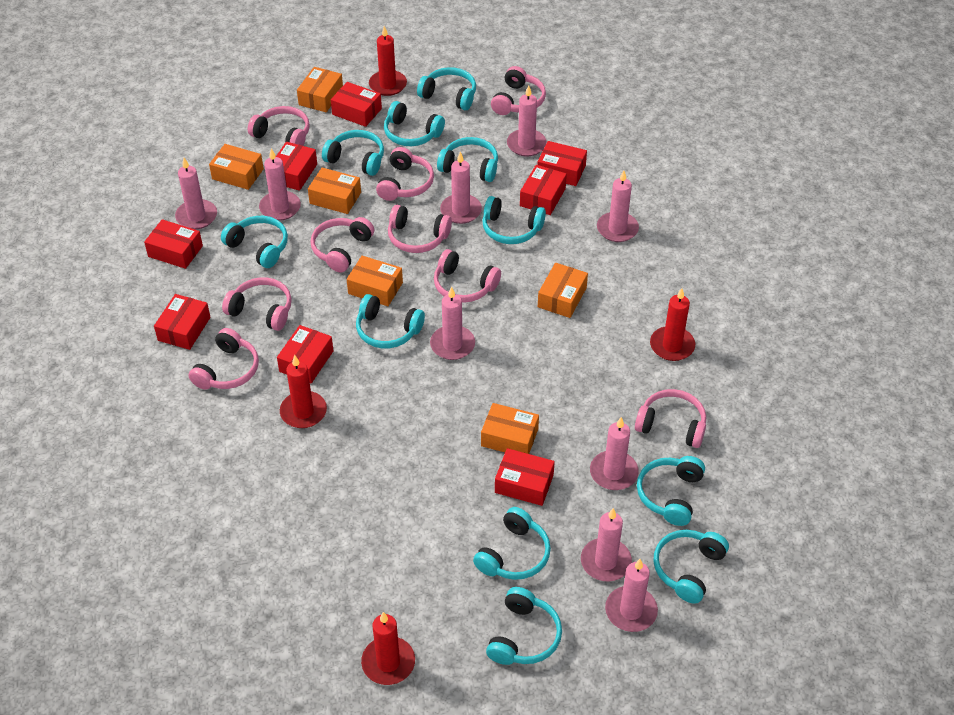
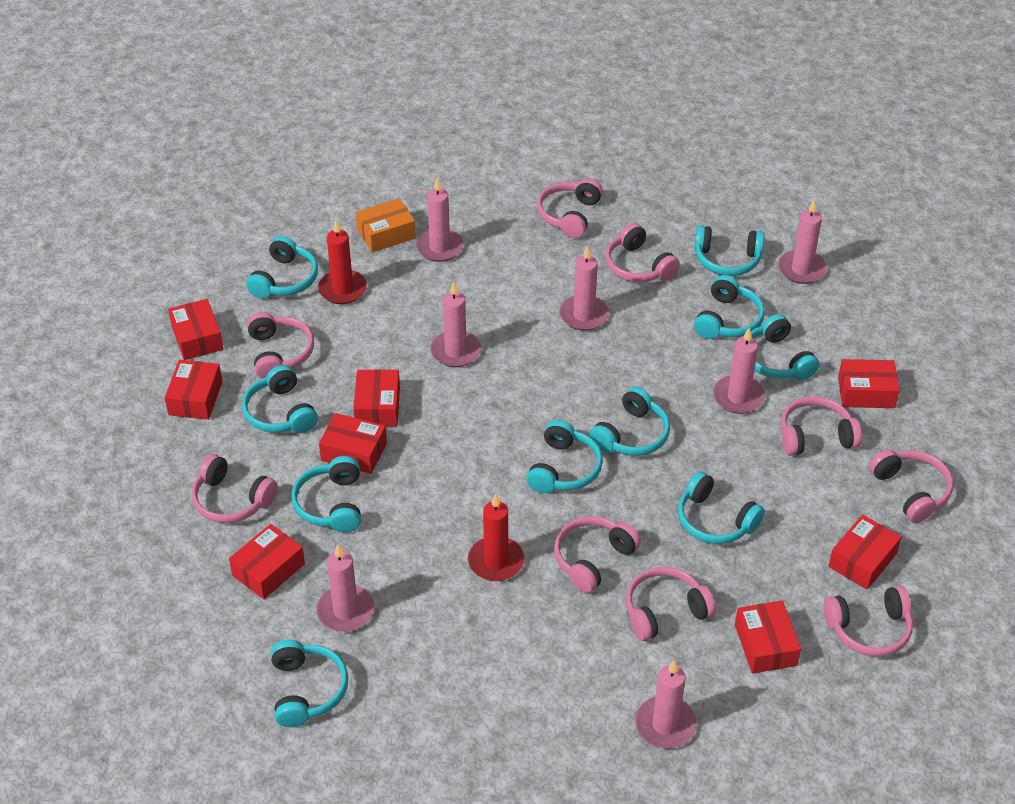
orange box: [209,144,264,190] [297,67,343,112] [308,168,361,214] [347,256,403,306] [481,403,539,454] [538,263,588,318] = 6 -> [356,198,416,252] = 1
pink candle: [175,158,217,230] [259,149,301,221] [430,286,475,360] [440,152,482,224] [507,85,547,157] [581,508,632,581] [590,417,639,490] [597,170,639,242] [605,559,658,632] = 9 -> [317,544,375,632] [416,178,464,262] [430,281,481,367] [559,245,609,331] [635,660,697,748] [713,328,765,414] [778,200,827,284] = 7
red candle: [280,355,327,428] [361,612,415,685] [369,26,407,96] [650,288,695,361] = 4 -> [318,220,367,304] [468,494,524,581] = 2
turquoise headphones: [221,216,288,268] [322,130,384,176] [356,294,425,348] [384,101,445,146] [417,67,476,110] [437,137,498,182] [473,507,551,580] [482,196,546,244] [486,587,562,665] [637,456,705,526] [654,530,729,604] = 11 -> [242,365,318,433] [246,236,318,299] [271,639,348,727] [291,456,361,533] [526,420,603,493] [589,387,670,456] [678,471,765,544] [694,226,764,276] [694,275,765,339] [751,314,819,380] = 10

